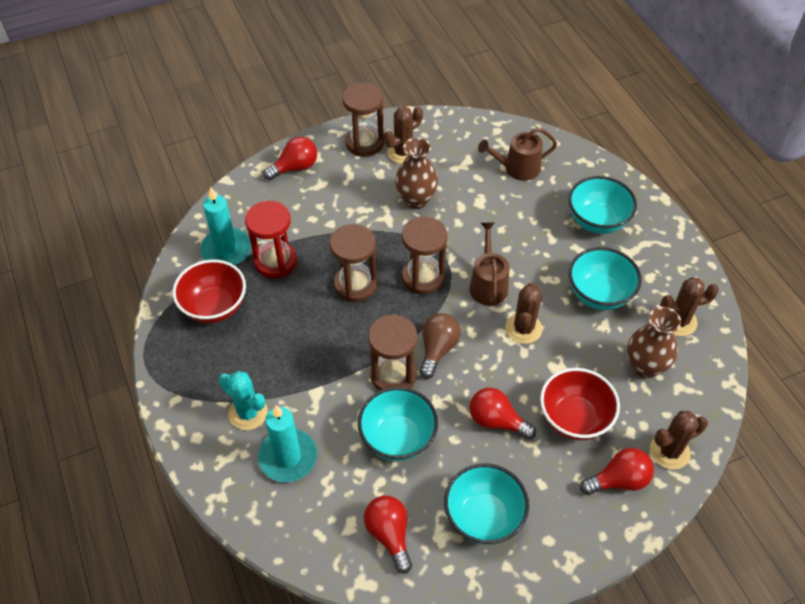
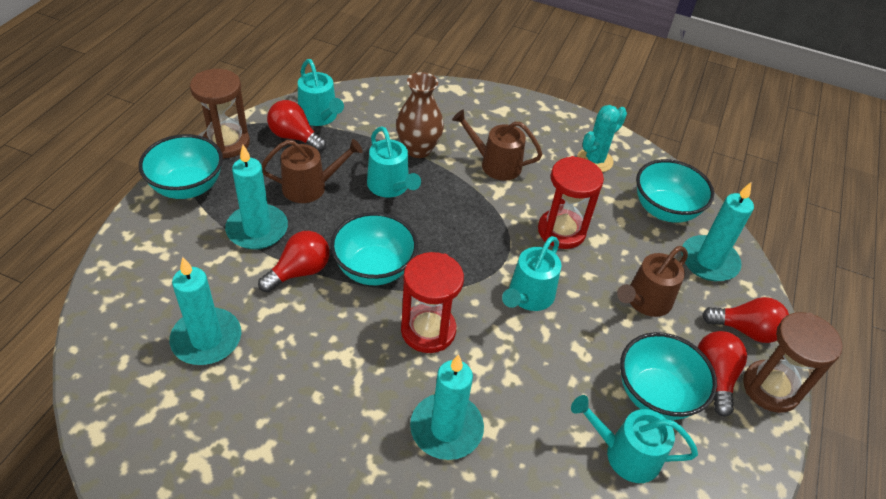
brown cactus: [384,106,423,164] [505,282,542,344] [650,411,708,469] [660,277,719,336] = 4 -> none = 0
brown hourglass: [330,224,377,302] [342,83,384,157] [368,314,418,391] [402,216,447,294] = 4 -> [190,69,250,159] [743,312,842,413] = 2
brown light bulb: [420,313,461,379] = 1 -> none = 0
brown vase: [395,137,438,209] [627,307,681,378] = 2 -> [396,72,444,158] = 1
brown watering can: [470,222,509,306] [478,127,557,181] = 2 -> [262,139,363,203] [452,109,543,181] [617,246,688,317] = 3
red bowl: [173,259,246,323] [540,368,620,440] = 2 -> none = 0
red hourglass: [245,201,297,278] = 1 -> [401,252,464,353] [538,156,604,249] = 2
turquoise candle: [200,187,251,265] [258,405,317,482] = 2 -> [170,257,241,365] [225,145,288,250] [410,354,484,460] [681,182,754,281] = 4
turquoise watering can: none = 0 -> [298,59,344,126] [367,126,421,198] [502,236,561,311] [571,395,698,483] = 4

